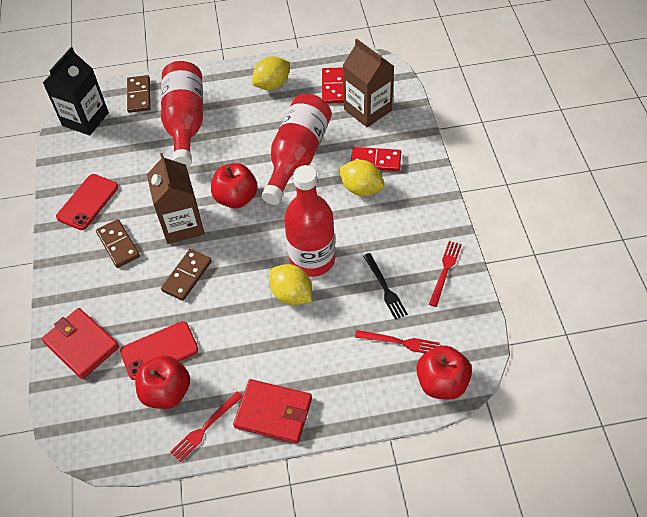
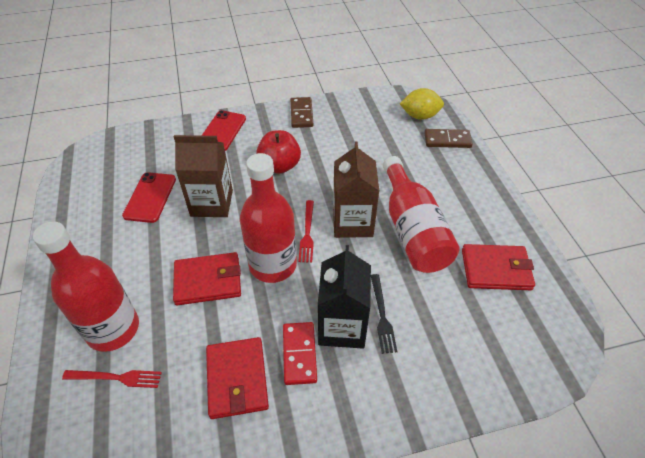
brown domino: [96,219,140,268] [127,75,151,113] [161,249,212,301] = 3 -> [291,97,313,128] [424,129,473,148] = 2
red apple: [135,355,190,409] [211,163,258,209] [416,345,472,400] = 3 -> [256,130,301,174] = 1
red domino: [322,67,344,103] [351,147,401,171] = 2 -> [283,322,317,385] = 1
red fork: [171,391,243,462] [355,330,440,353] [429,241,462,307] = 3 -> [62,370,162,388] [298,200,314,263] = 2
red wallet: [42,308,119,379] [233,379,312,444] = 2 -> [173,252,241,305] [206,337,269,419] [462,244,535,290] = 3
yellow lemon: [252,56,290,90] [269,264,312,305] [338,160,384,196] = 3 -> [400,88,444,120] = 1

